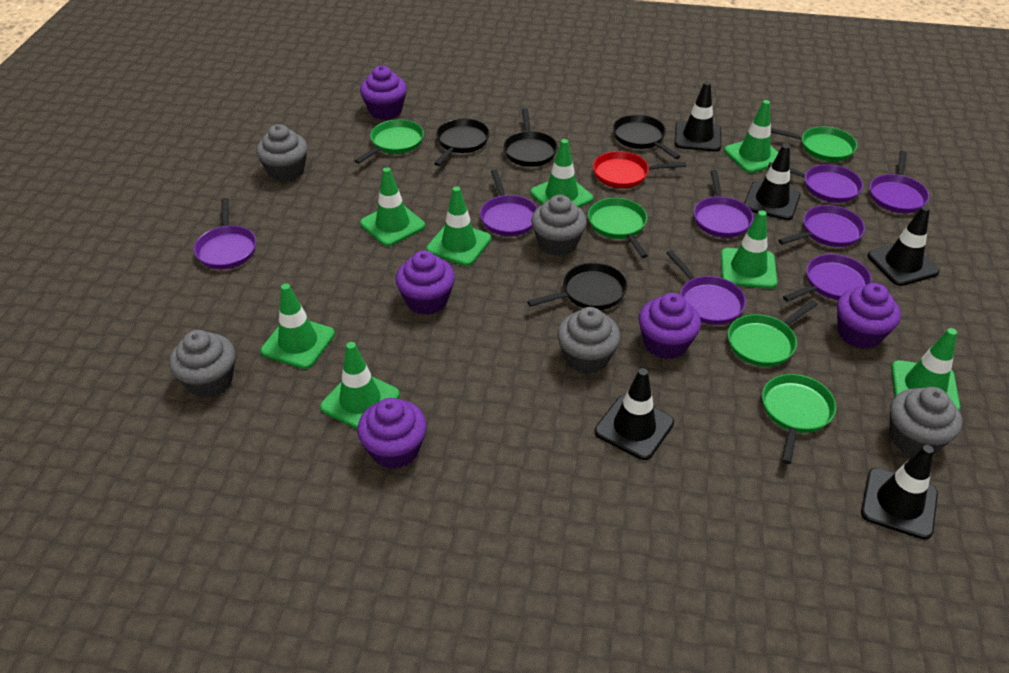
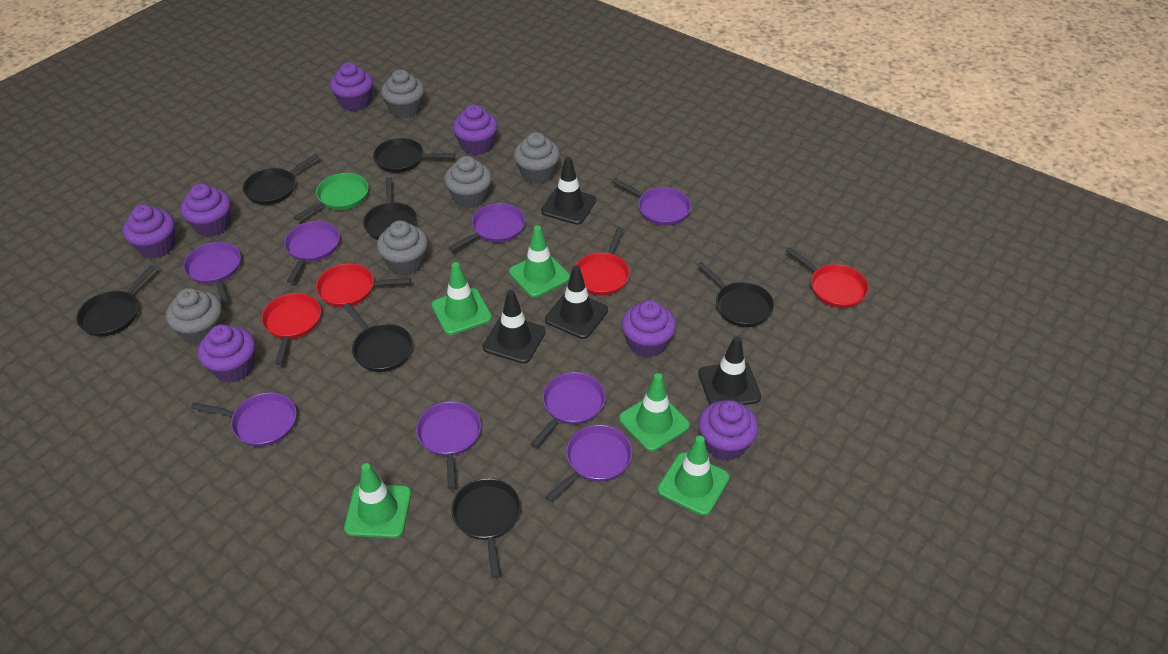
black pan: [434,118,490,166] [503,108,558,167] [527,263,627,310] [613,115,681,159] = 4 -> [76,265,156,336] [243,153,319,205] [343,303,413,372] [363,177,417,240] [373,138,455,173] [451,478,521,578] [697,262,774,327] = 7
black traffic cone: [595,368,674,460] [675,82,721,152] [744,144,801,220] [861,445,938,540] [868,206,940,286] = 5 -> [483,290,546,364] [541,157,596,225] [545,266,608,339] [698,336,761,405] = 4
green pan: [355,119,424,164] [588,198,648,258] [728,300,818,367] [762,374,836,464] [771,127,857,162] = 5 -> [293,173,369,220] = 1
green traffic cone: [261,284,335,369] [320,342,400,429] [360,167,425,246] [426,186,491,266] [530,139,593,207] [721,210,777,289] [724,100,779,173] [891,328,960,410] = 8 -> [344,463,411,538] [432,262,492,335] [509,225,570,297] [619,373,690,451] [658,436,730,516] = 5
purple cupcake: [357,398,427,469] [360,66,407,120] [395,251,455,315] [639,293,701,359] [837,283,901,349] = 5 -> [123,204,175,259] [180,183,231,237] [198,324,255,383] [330,62,373,111] [453,105,498,155] [621,300,676,357] [699,400,758,461] = 7
red pan: [593,151,686,188] = 1 -> [261,293,321,365] [316,264,411,307] [575,227,630,296] [786,247,869,308] = 4

